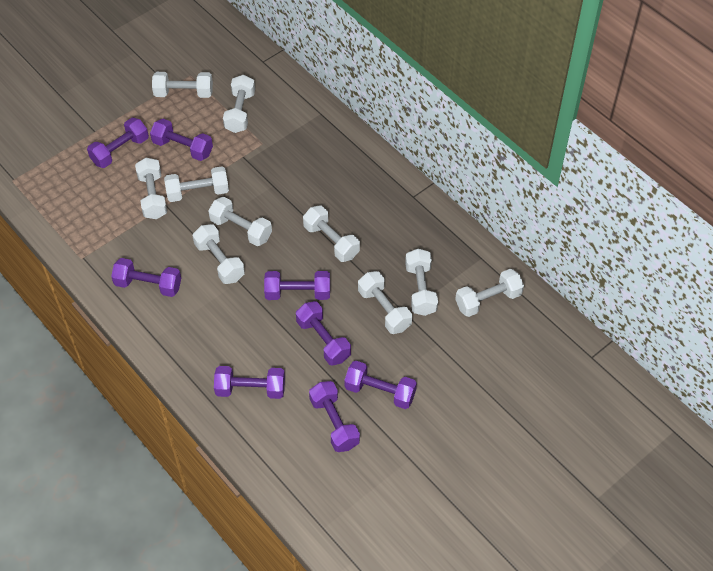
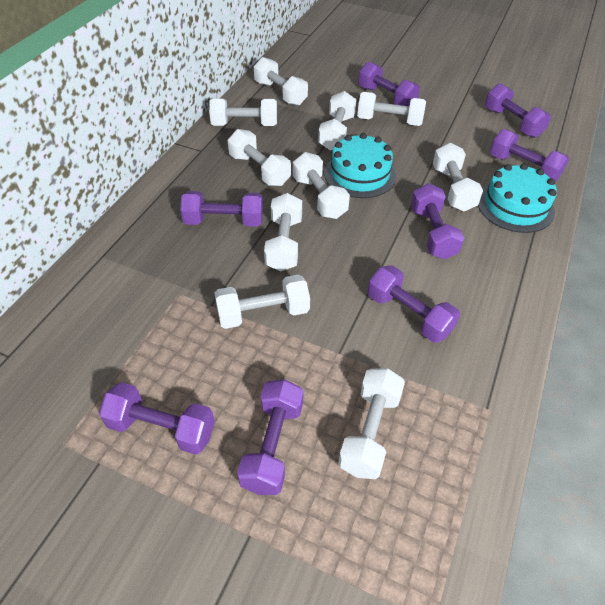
turquoise cake: none = 0 -> [324,133,396,198] [478,163,557,233] = 2

